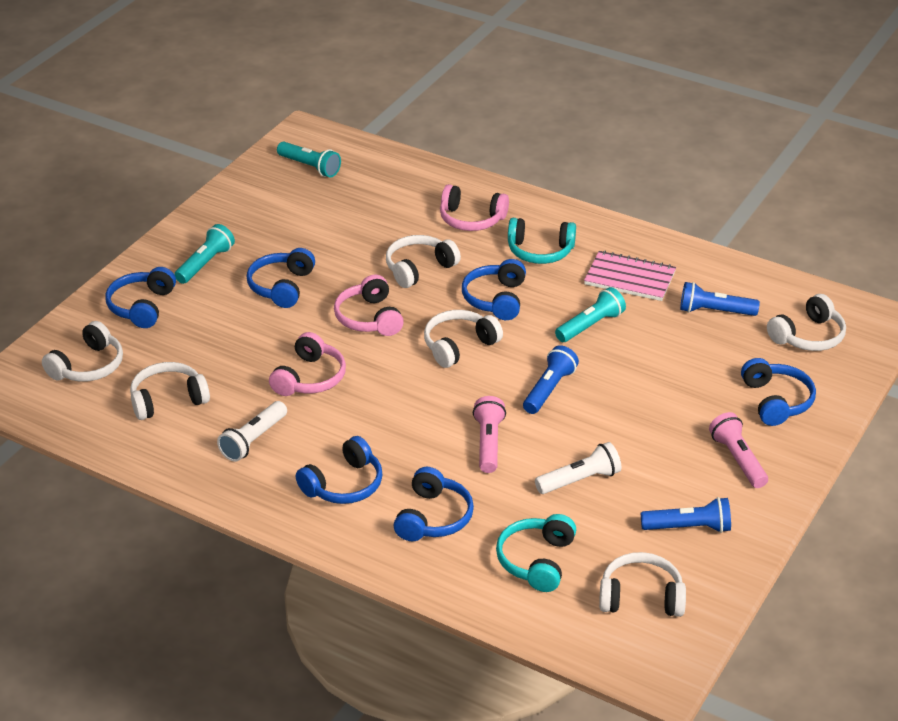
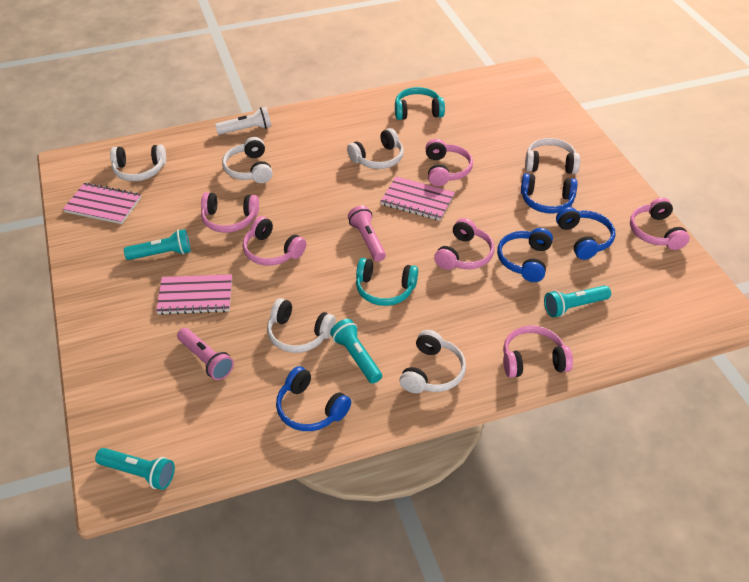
blue flashlight: [523,345,579,414] [641,497,731,533] [680,282,760,316] = 3 -> none = 0
blue headphones: [105,267,176,328] [247,248,315,308] [296,436,382,504] [393,467,474,541] [462,259,526,320] [741,358,816,426] = 6 -> [276,366,351,431] [497,228,553,282] [521,173,577,214] [556,207,615,260] = 4
pink headphones: [269,332,346,396] [334,274,404,336] [440,184,509,231] = 3 -> [201,192,259,233] [243,216,306,266] [425,139,473,186] [434,218,494,270] [503,326,573,378] [630,197,690,250] = 6
pink notebook: [584,251,676,301] = 1 -> [63,183,141,224] [156,274,232,315] [380,176,455,221] = 3
turquoise flashlight: [174,224,235,284] [277,142,341,177] [555,287,626,342] = 3 -> [95,448,175,490] [124,229,191,260] [330,319,382,384] [544,285,611,317] = 4
white flashlight: [217,401,287,462] [535,442,621,494] = 2 -> [215,107,271,135] = 1

